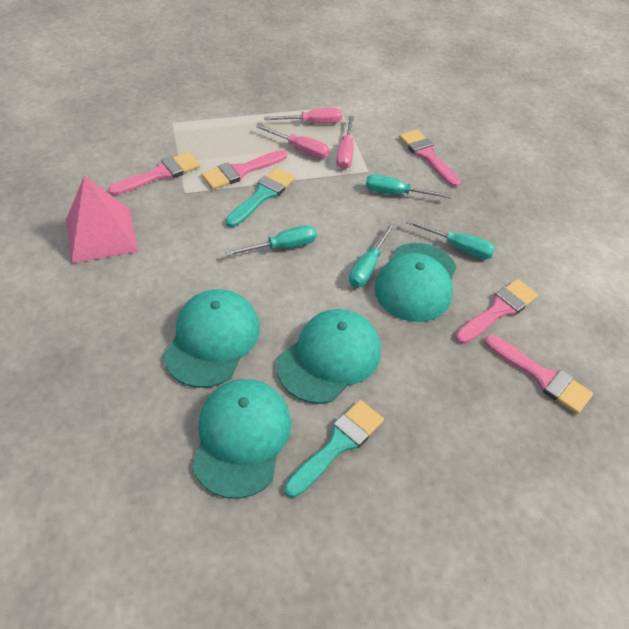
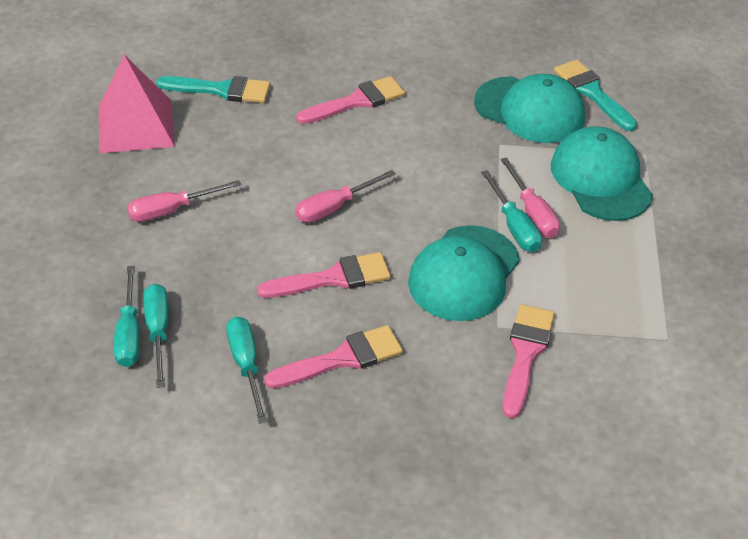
pink brush: [108,152,200,195] [201,150,287,190] [399,129,461,187] [455,279,538,344] [485,334,593,414] = 5 -> [257,252,391,298] [264,325,403,389] [296,76,405,124] [502,304,555,418] = 4
turquoise cap: [163,289,260,388] [192,379,291,499] [277,309,381,404] [374,243,456,322] = 4 -> [408,225,520,321] [474,74,585,143] [551,126,653,221] = 3

